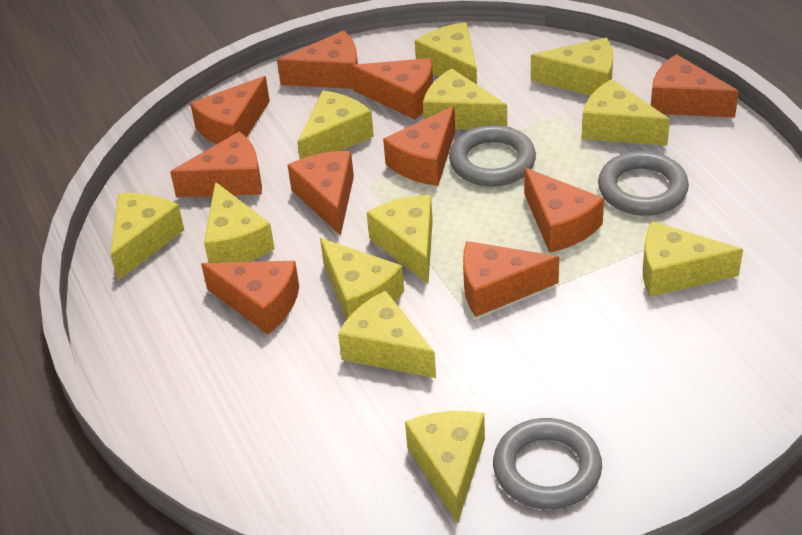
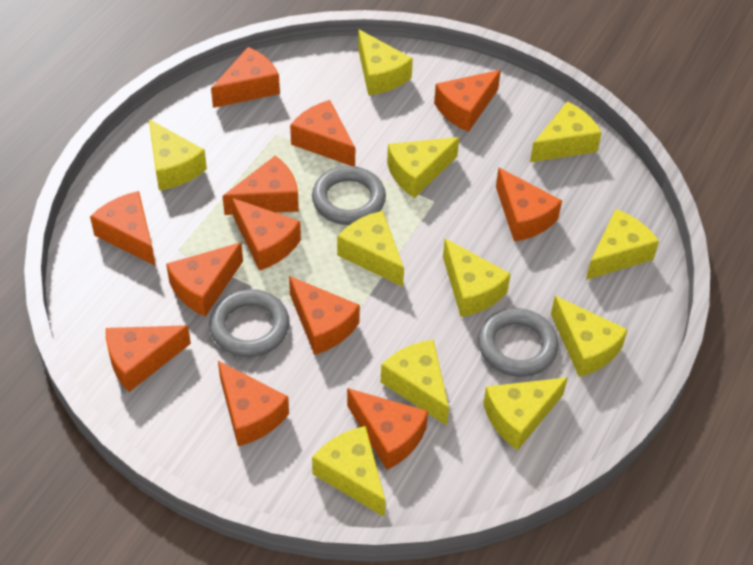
orange cheese: [170,131,262,197] [190,76,270,144] [201,261,299,334] [277,31,358,89] [288,151,354,235] [351,58,433,120] [383,106,455,186] [463,241,559,317] [524,168,604,253] [651,54,739,117] = 10 -> [90,191,156,266] [106,325,191,392] [166,243,243,317] [211,47,280,108] [218,361,289,446] [223,156,299,215] [232,198,301,271] [289,276,360,355] [290,100,355,166] [347,388,428,470] [434,70,501,132] [496,168,562,242] = 12
yellow cheese: [111,193,184,280] [204,182,275,263] [297,90,374,159] [320,238,404,319] [338,291,436,378] [367,195,433,284] [405,411,485,524] [415,22,477,84] [423,68,507,130] [531,38,613,96] [582,79,670,146] [643,221,743,297] = 12 -> [149,119,207,190] [312,426,386,517] [337,211,404,287] [358,29,413,95] [380,340,449,426] [387,137,459,198] [443,238,511,317] [483,377,568,450] [530,101,602,162] [551,296,628,377] [586,209,659,280] = 11

